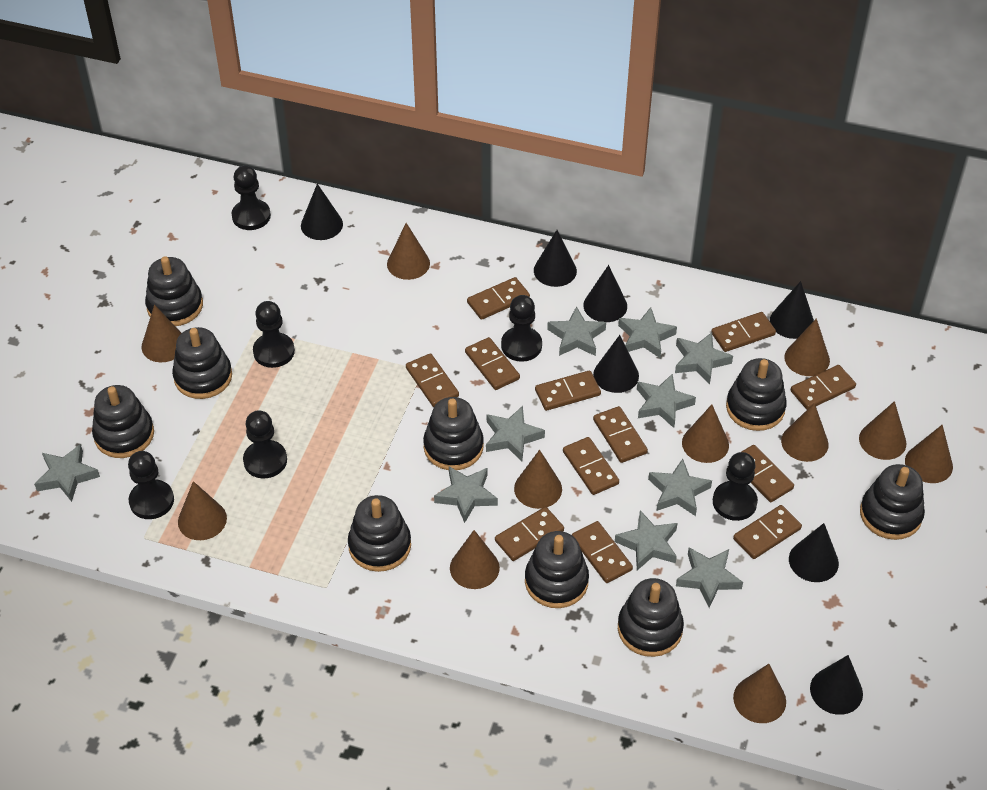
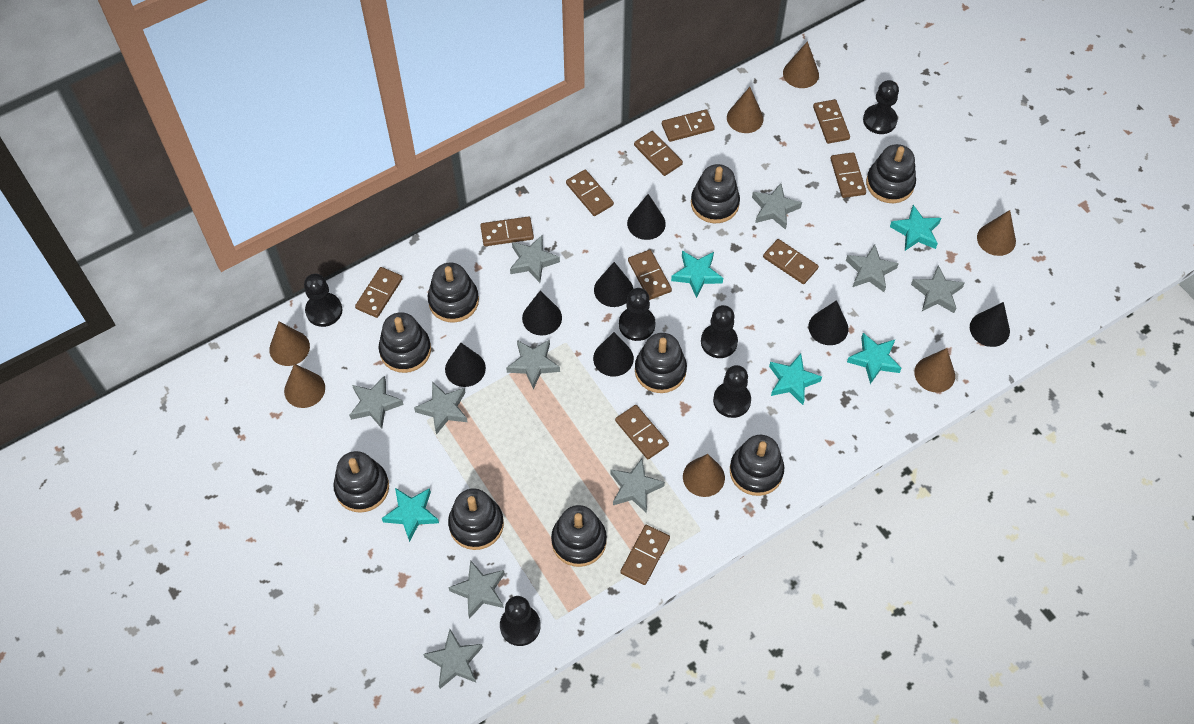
brown cone: [141,305,181,362] [178,481,227,540] [387,223,430,280] [450,530,500,589] [514,450,562,509] [682,404,729,463] [733,664,786,723] [781,403,829,462] [784,318,830,376] [859,401,906,460] [905,425,953,483] = 11 -> [269,322,310,366] [284,364,325,408] [683,454,725,497] [727,87,764,133] [783,41,819,88] [914,348,955,393] [977,210,1016,256] = 7
brown domino: [406,353,459,407] [465,337,520,390] [467,277,530,320] [495,507,564,561] [535,370,601,411] [563,437,619,495] [572,521,633,583] [593,406,648,463] [711,312,776,352] [733,505,802,559] [741,445,794,502] [791,365,856,409] = 12 -> [355,267,403,318] [480,216,534,246] [566,169,614,216] [615,405,669,459] [620,525,670,585] [628,250,672,300] [634,131,683,176] [662,109,715,142] [763,239,819,284] [813,99,850,144] [831,152,866,198] = 11
turquoise star: none = 0 -> [382,488,439,542] [671,251,723,298] [769,354,822,405] [847,333,901,384] [890,205,941,251] = 5

